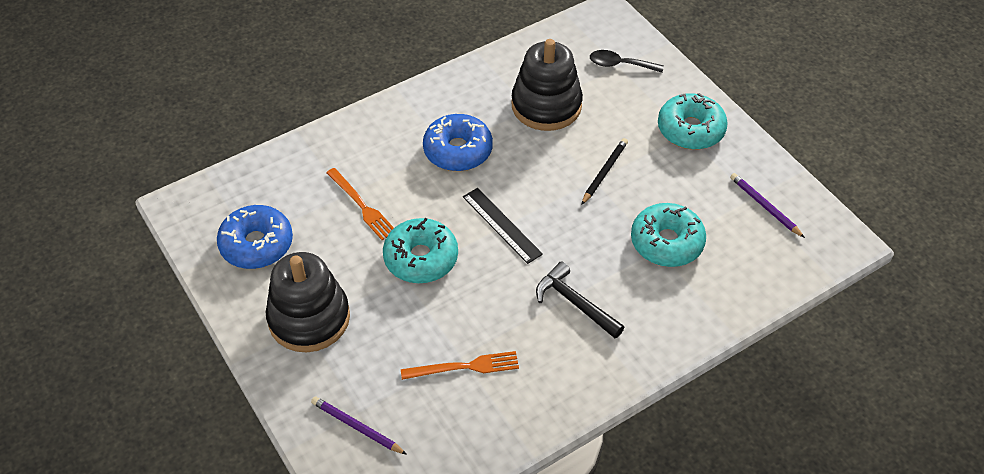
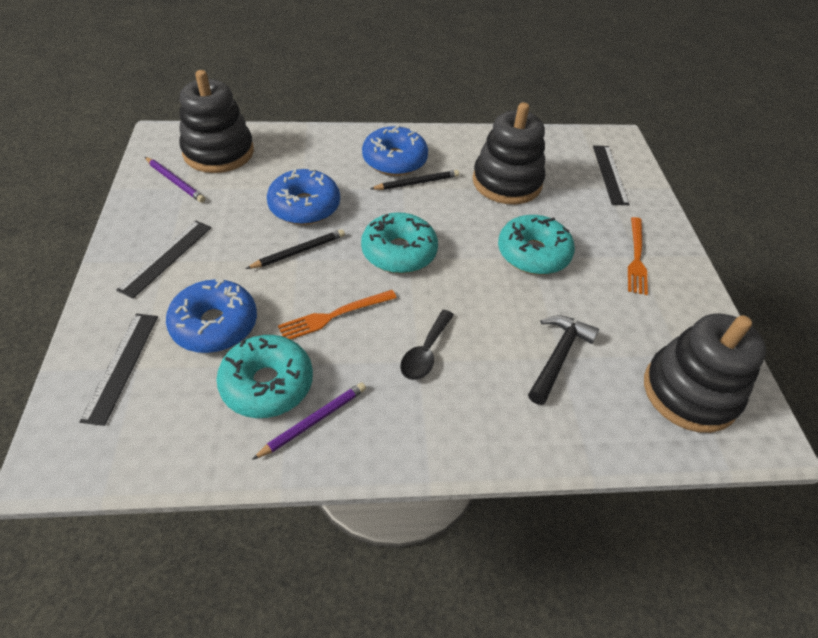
black pencil: [581,138,628,205] = 1 -> [246,229,345,269] [370,170,459,190] = 2
black ruler: [463,188,543,264] = 1 -> [79,313,158,426] [116,221,212,299] [593,145,630,205] = 3
black stacking toy: [266,252,350,352] [511,39,583,131] = 2 -> [179,70,254,173] [473,103,545,204] [644,314,766,433] = 3
blue donut: [217,205,293,269] [423,114,493,171] = 2 -> [166,279,257,353] [267,168,340,225] [362,125,428,176] = 3

